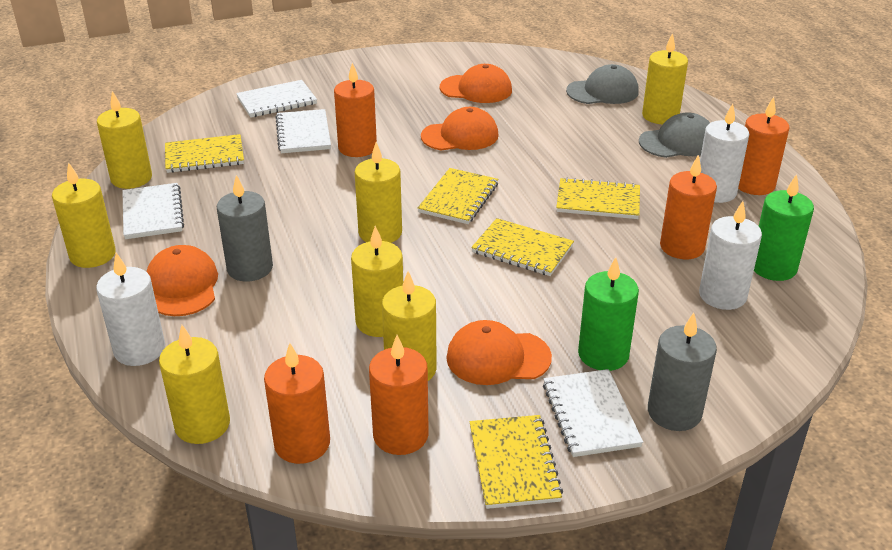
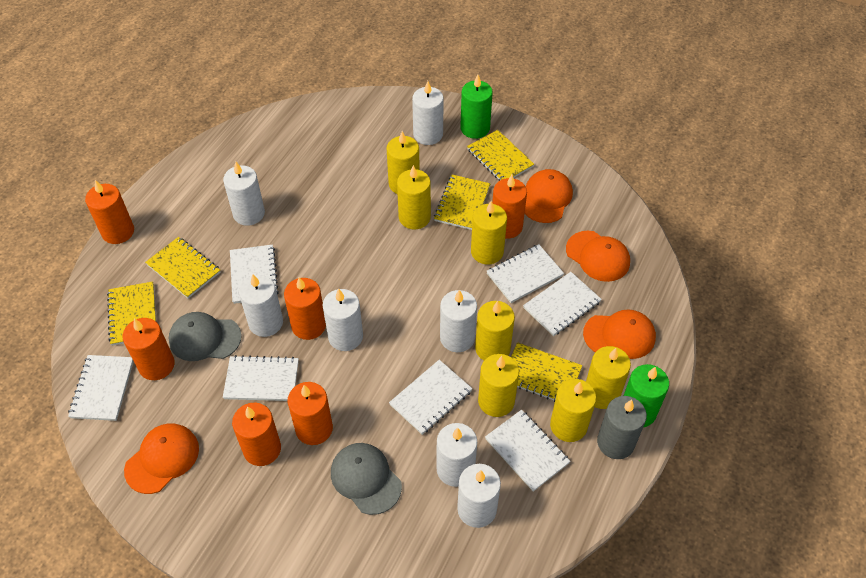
grey candle: [216,175,273,282] [648,313,717,431] = 2 -> [597,396,647,459] = 1
orange candle: [264,343,330,464] [334,62,377,157] [369,335,429,455] [660,155,717,259] [738,97,790,195] = 5 -> [85,180,134,244] [122,318,175,380] [232,403,281,466] [284,277,326,340] [287,382,333,445] [492,175,527,239] = 6
white candle: [96,253,165,366] [699,201,762,310] [700,104,749,203] = 3 -> [223,162,265,226] [239,274,283,337] [323,289,363,351] [412,81,444,145] [436,423,477,487] [440,290,477,352] [457,464,501,528] = 7
white notebook: [122,183,184,239] [236,80,317,118] [275,109,331,153] [543,369,643,457] = 4 -> [68,355,134,421] [223,355,299,401] [230,244,279,304] [389,360,473,435] [485,410,571,492] [487,244,564,303] [523,272,602,336] = 7

